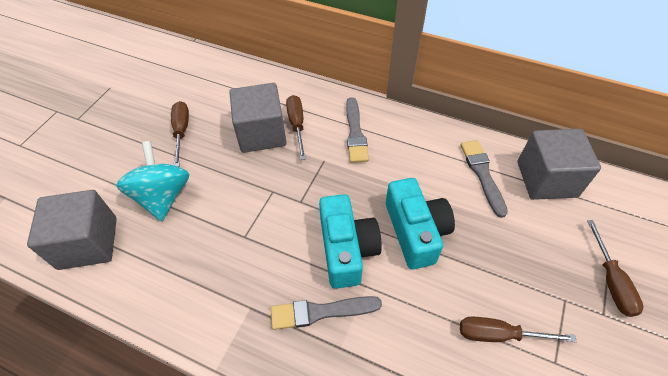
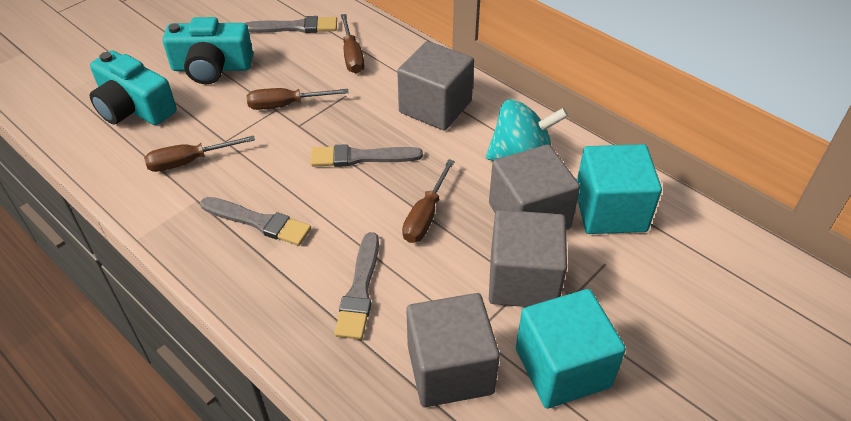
grey brush: [271,296,382,330] [346,97,369,163] [461,140,508,218] = 3 -> [200,197,311,246] [245,16,337,33] [311,144,423,167] [334,232,379,340] = 4
grey cube: [27,190,117,270] [229,83,287,153] [517,129,601,200] = 3 -> [397,41,474,130] [406,293,500,407] [489,144,580,230] [489,210,567,307] = 4
turquoise cube: none = 0 -> [516,289,626,408] [577,144,662,234] = 2

